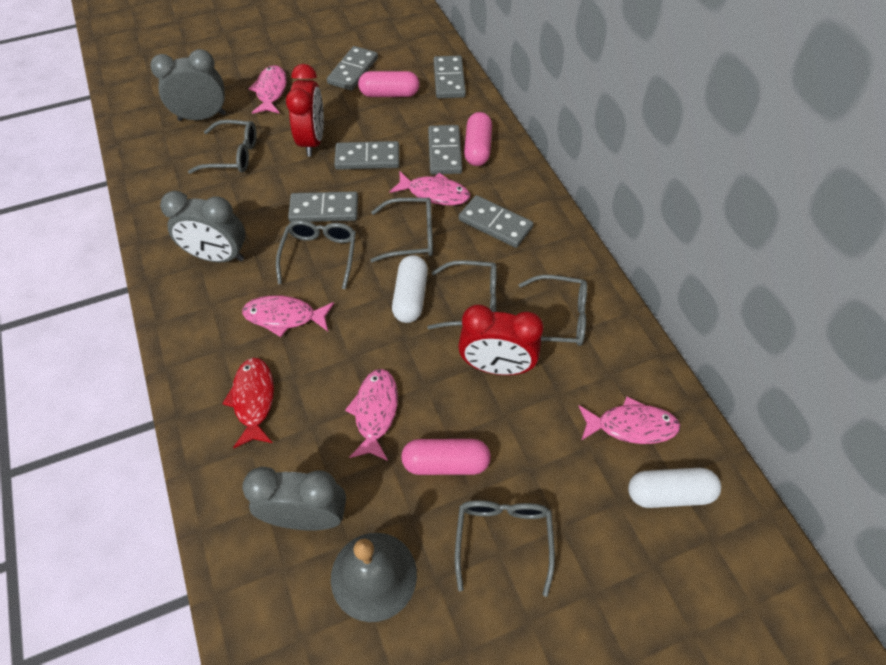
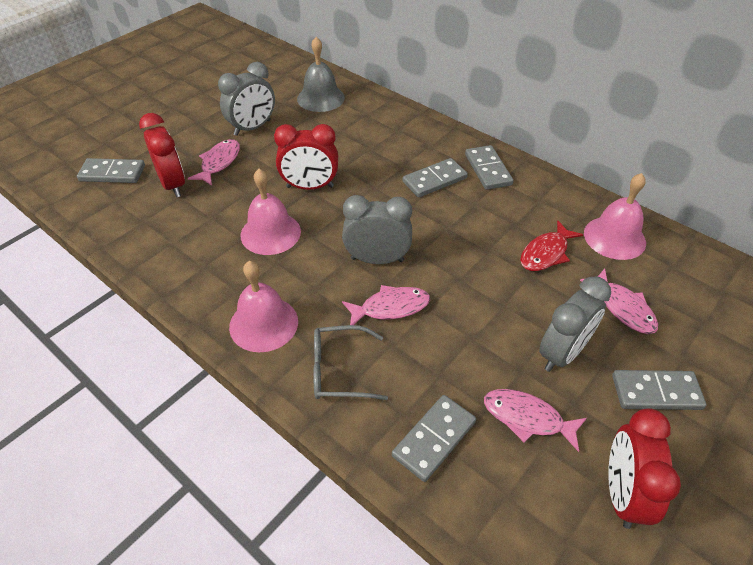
grey domino: [288,191,358,222] [327,46,378,91] [334,141,399,170] [428,125,462,174] [434,56,466,98] [459,195,533,248] = 6 -> [77,158,145,183] [392,395,476,482] [403,158,468,198] [465,145,514,190] [612,370,706,410] = 5
grey glasses: [188,120,257,174] [276,220,356,289] [370,198,433,262] [427,260,497,329] [455,500,555,597] [519,275,587,346] = 6 -> [313,325,388,400] = 1
pink bell: none = 0 -> [229,261,298,352] [241,169,301,255] [584,173,646,260] = 3
pink capsule: [358,71,420,97] [401,439,491,475] [464,112,492,166] = 3 -> none = 0
pink fish: [242,295,334,337] [249,65,287,114] [345,369,398,461] [390,171,470,206] [579,396,681,444] = 5 -> [188,139,240,186] [342,285,430,325] [484,389,587,452] [580,269,658,334] = 4
red clock: [286,64,324,157] [458,305,543,375] = 2 -> [139,113,185,197] [274,124,338,190] [608,408,681,529] = 3
white capsule: [392,255,428,323] [628,468,721,508] = 2 -> none = 0

